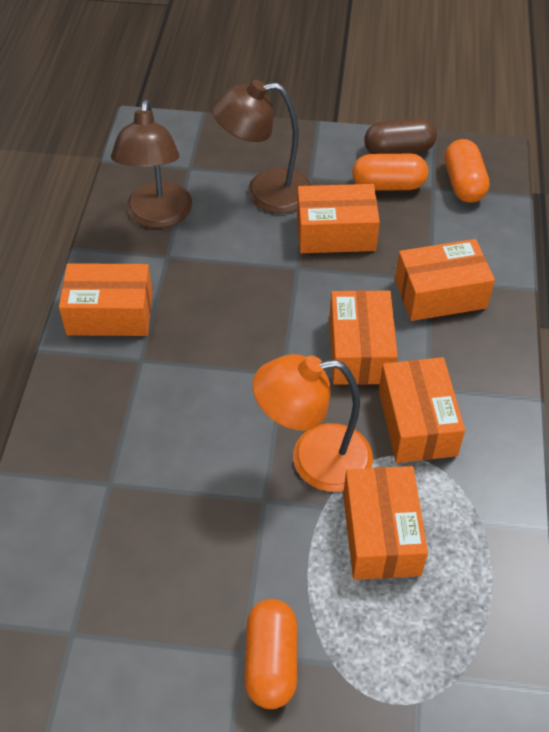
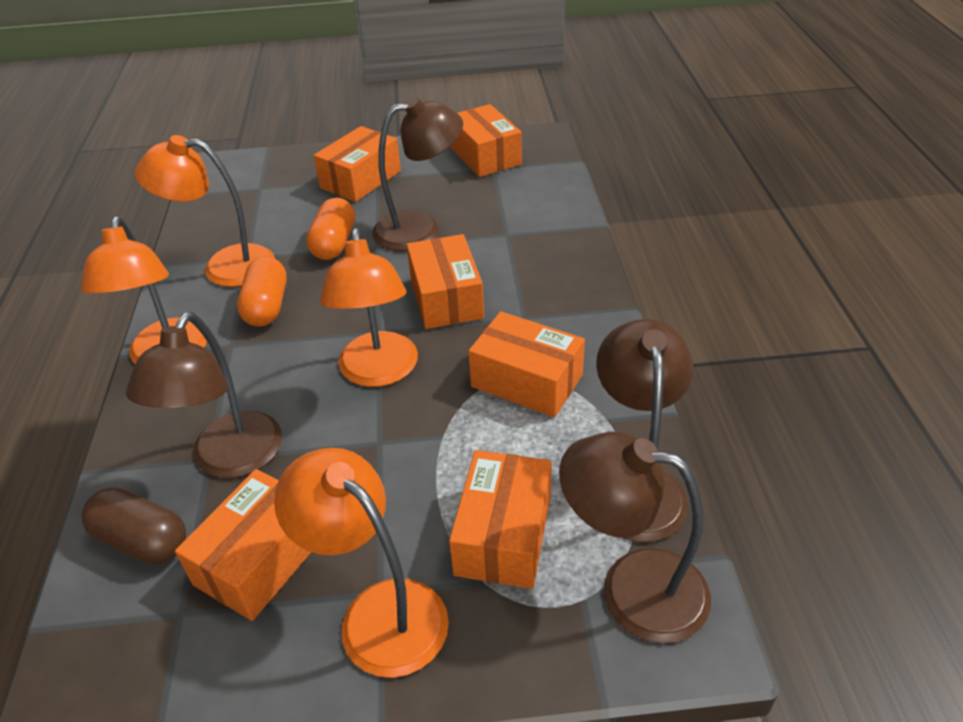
brown lamp: [111,100,192,228] [212,80,312,213] = 2 -> [126,312,282,478] [372,97,463,251] [559,432,711,643] [596,319,694,542] = 4
orange capsule: [245,599,297,709] [352,154,428,191] [445,139,489,203] = 3 -> [237,256,287,327] [306,198,355,260] = 2
orange lamp: [253,354,373,492] = 1 -> [81,216,207,363] [135,135,275,287] [274,448,449,678] [320,228,418,387] = 4

